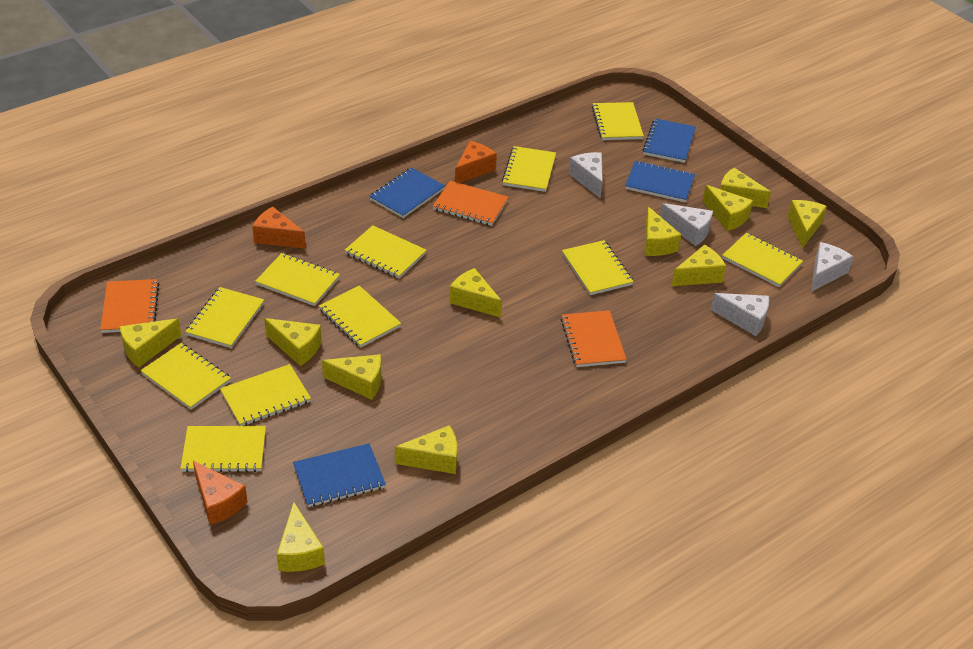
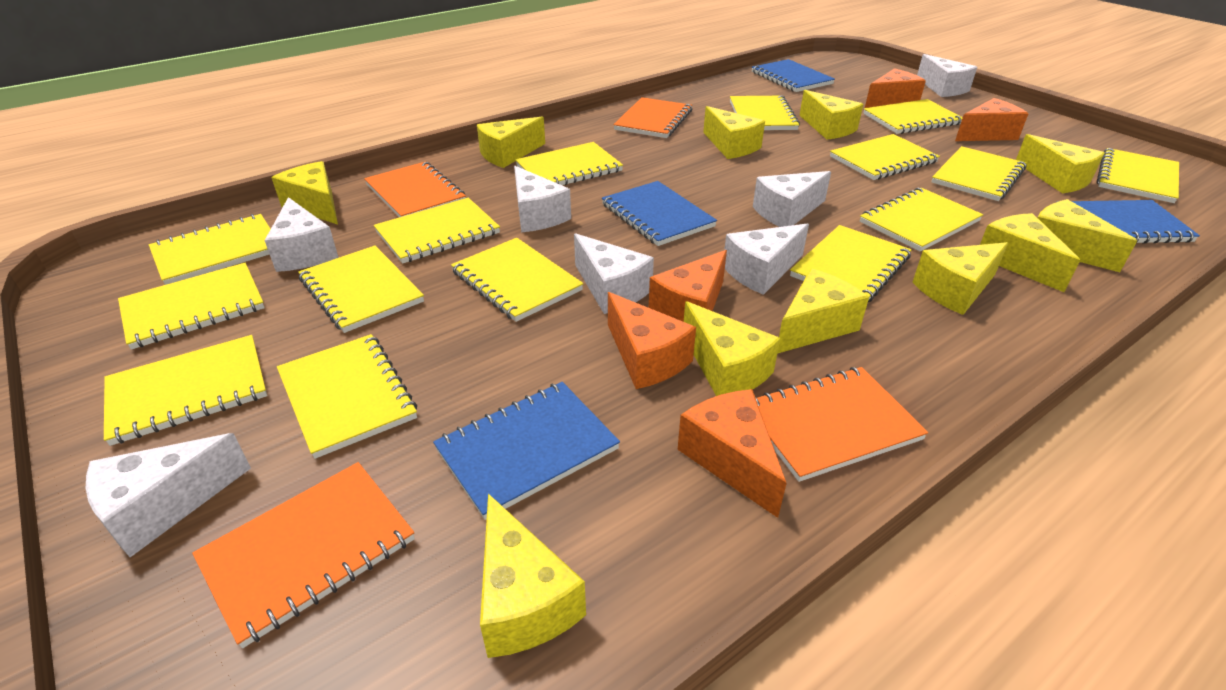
orange cheese: [193,461,248,525] [252,207,306,249] [455,141,497,183] = 3 -> [608,292,696,389] [649,250,727,322] [678,389,787,518] [865,68,926,108] [955,98,1028,141] = 5
orange notebook: [100,279,159,333] [433,181,509,226] [561,310,627,367] = 3 -> [192,462,415,648] [364,162,466,217] [613,97,692,138] [755,367,928,482] = 4
white cheese: [569,152,603,199] [660,203,713,246] [711,293,769,336] [811,242,853,292] = 4 -> [86,433,251,557] [264,197,339,272] [514,166,571,232] [574,233,654,314] [724,223,809,295] [753,171,831,227] [917,54,977,97] = 7
yellow notebook: [140,343,231,410] [180,426,266,473] [185,287,264,348] [220,364,311,426] [255,253,340,306] [319,286,401,348] [345,225,427,278] [502,146,556,192] [562,240,634,295] [592,102,644,140] [722,233,803,287] = 11 -> [104,335,267,446] [118,263,265,350] [149,214,271,285] [277,334,417,459] [298,245,424,333] [374,198,500,264] [451,238,584,322] [515,142,623,185] [730,95,800,130] [790,225,912,302] [830,134,940,180] [860,188,983,252] [863,99,963,134] [932,146,1026,201] [1097,148,1179,203] = 15

